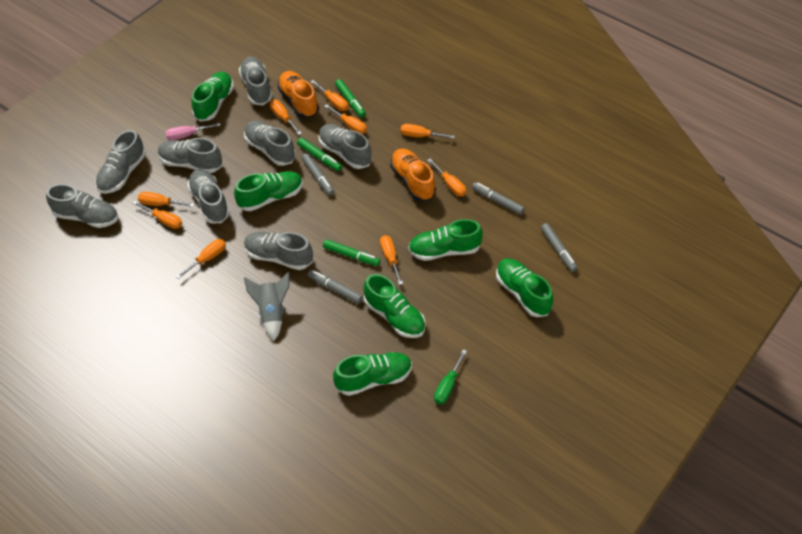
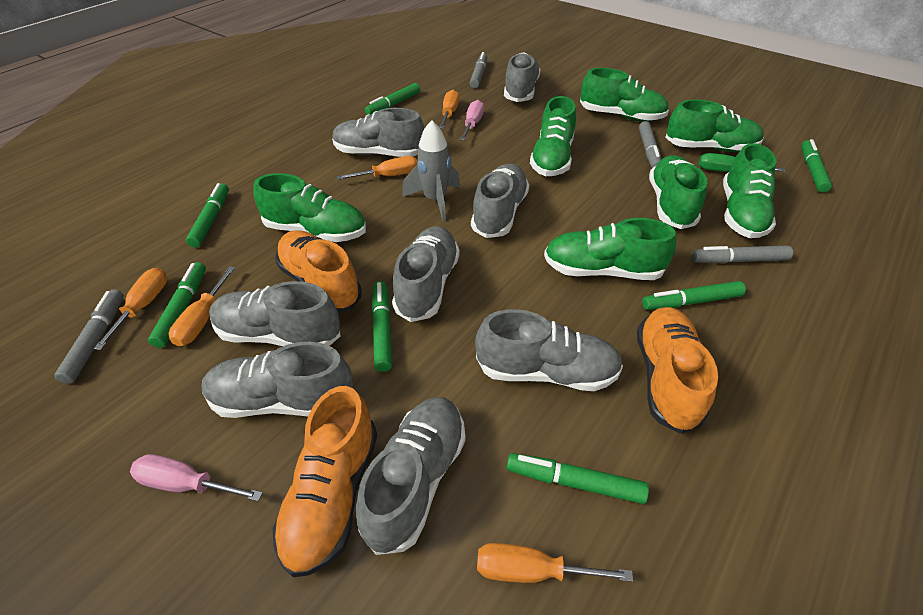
green marker: [297,138,342,171] [323,239,380,266] [335,79,366,117] = 3 -> [148,262,206,348] [186,183,229,248] [365,83,421,115] [372,281,392,372] [507,453,649,504] [642,281,746,310] [801,139,832,193] = 7
green shoe: [191,72,234,121] [234,171,303,211] [333,352,412,396] [364,274,425,338] [408,219,483,261] [496,258,553,317] = 6 -> [253,173,366,242] [530,96,576,176] [544,218,676,280] [580,68,669,121] [649,155,707,229] [665,99,764,152] [723,143,776,238] = 7
orange screwdriver: [133,201,182,229] [138,192,195,207] [176,239,226,279] [270,100,302,135] [311,80,349,111] [324,104,367,134] [380,235,403,285] [400,124,455,139] [427,159,466,196] = 9 -> [94,268,167,350] [169,266,235,347] [337,156,418,180] [439,90,459,129] [477,543,633,583] = 5
orange shoe: [277,71,319,118] [390,148,436,201] = 2 -> [273,386,377,577] [275,230,362,312] [637,307,718,434] = 3
pink screwdriver: [165,123,220,140] = 1 -> [130,454,263,501] [460,100,484,141] = 2

